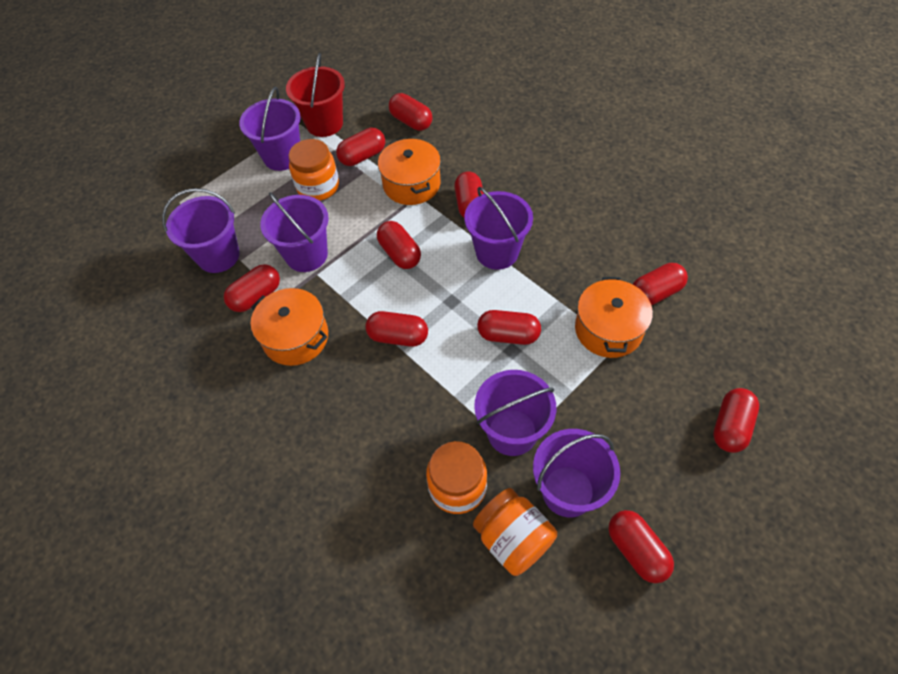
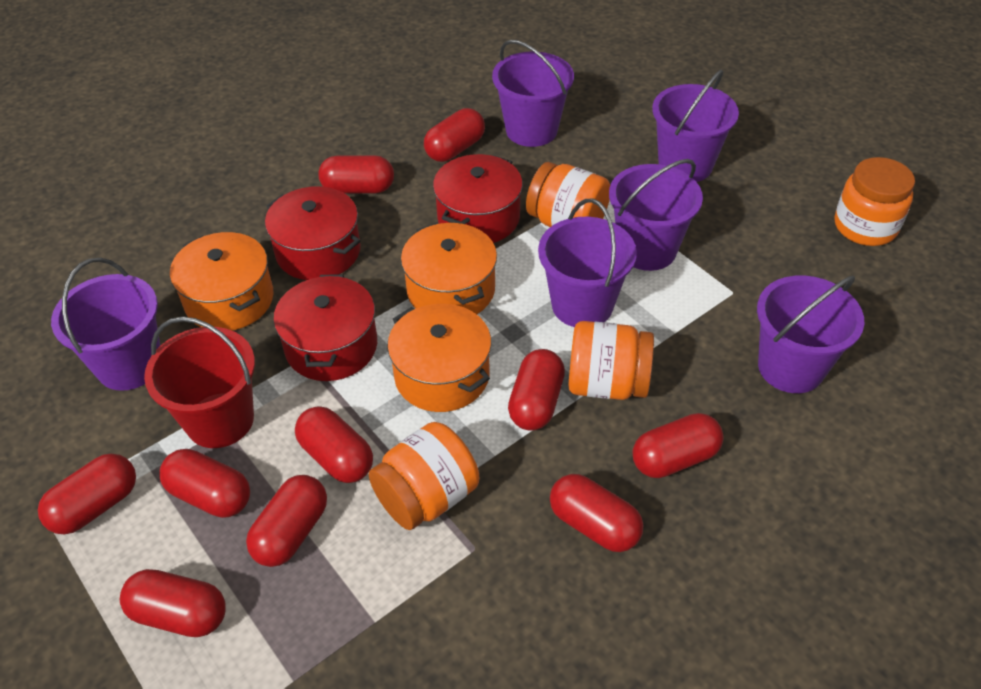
orange jar: [288,139,339,201] [426,441,487,514] [473,488,557,576] = 3 -> [369,422,479,530] [526,162,610,227] [568,321,654,400] [835,157,915,246] = 4
red pot: none = 0 -> [265,186,361,280] [273,275,377,381] [433,154,523,243] = 3

